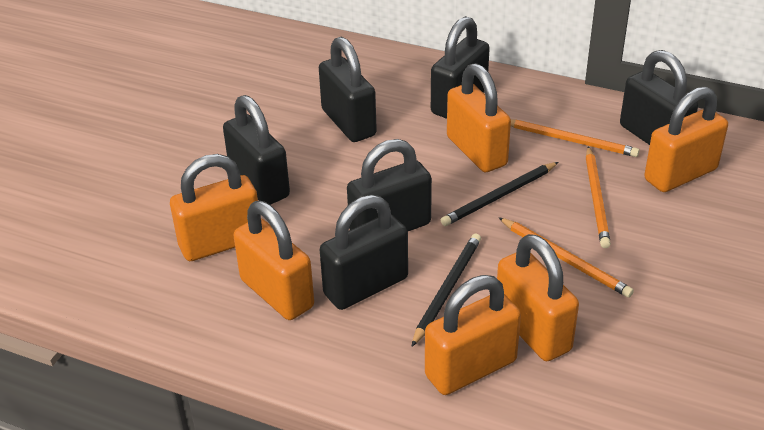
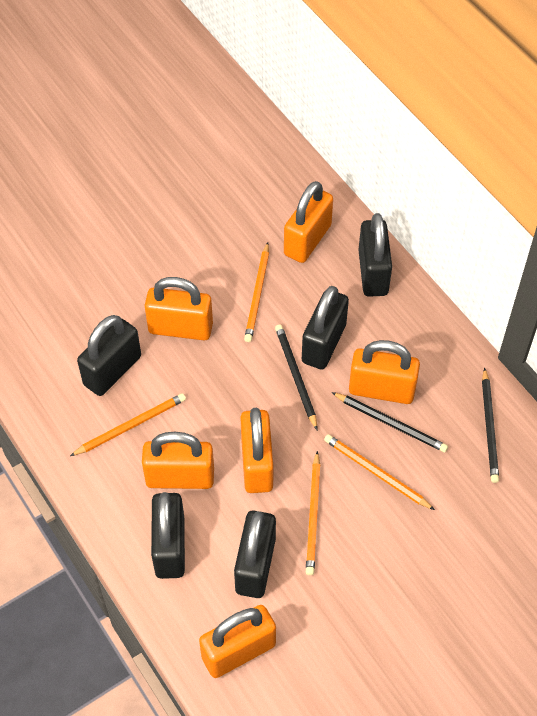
black padlock: [223,95,290,205] [319,37,377,142] [320,195,408,310] [347,139,432,231] [431,16,490,119] [620,50,698,145] = 6 -> [77,315,141,396] [151,492,185,579] [234,511,276,598] [302,286,349,370] [358,213,392,297] = 5
black pencil: [412,234,481,346] [441,162,558,226] = 2 -> [275,325,317,430] [332,392,448,453] [482,367,499,483] = 3
orange pencil: [498,217,634,298] [511,119,639,157] [586,146,611,248] = 3 -> [70,393,186,456] [244,242,269,342] [306,451,321,575] [324,434,435,510] = 4

